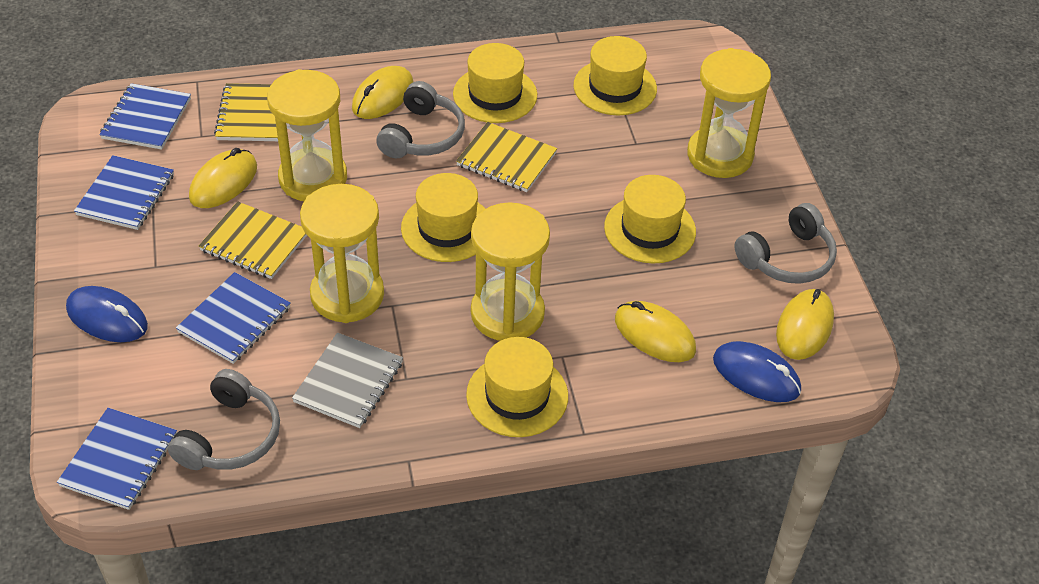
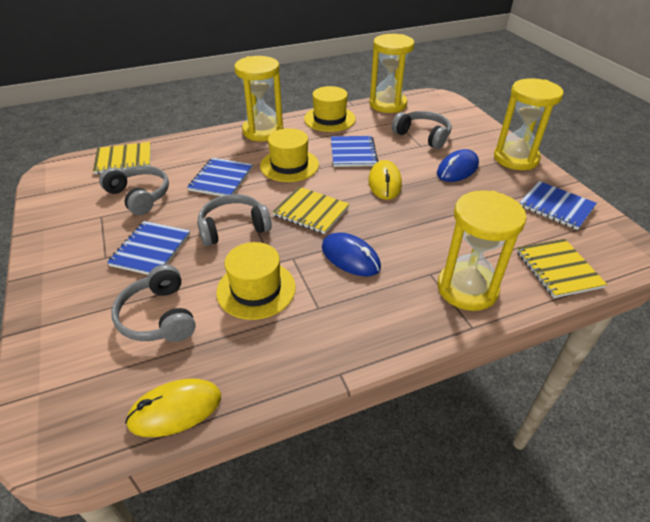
grey headphones: [168,369,280,470] [376,81,465,158] [734,203,837,284] = 3 -> [99,166,169,215] [111,264,196,342] [197,194,272,246] [392,111,452,149] = 4
grey notebook: [292,332,403,428] = 1 -> none = 0
yellow hat: [401,173,485,262] [453,43,537,123] [466,337,568,437] [573,36,657,115] [604,175,696,264] = 5 -> [216,242,296,320] [260,128,319,182] [304,86,356,132] = 3
yellow mouse: [189,148,257,208] [352,66,413,119] [615,301,696,362] [776,289,834,360] = 4 -> [125,379,221,437] [368,160,402,200] = 2

